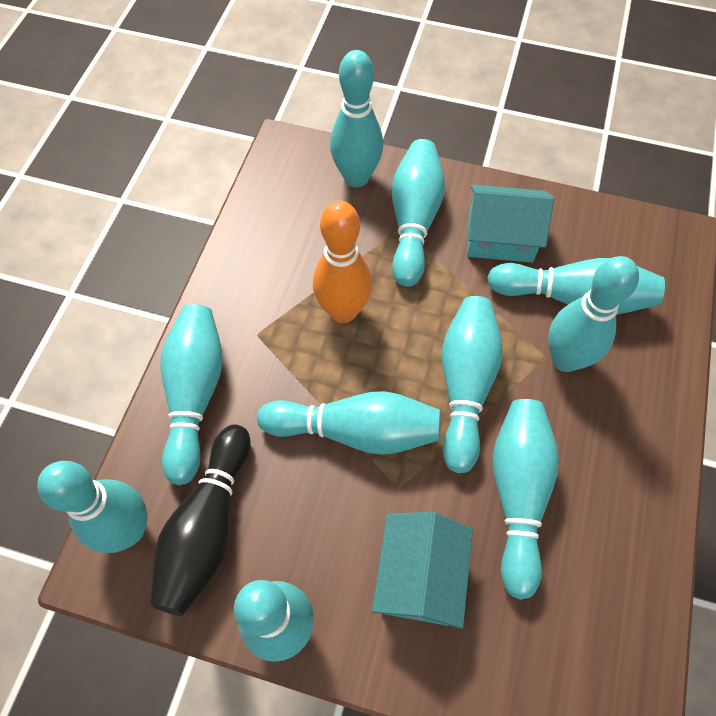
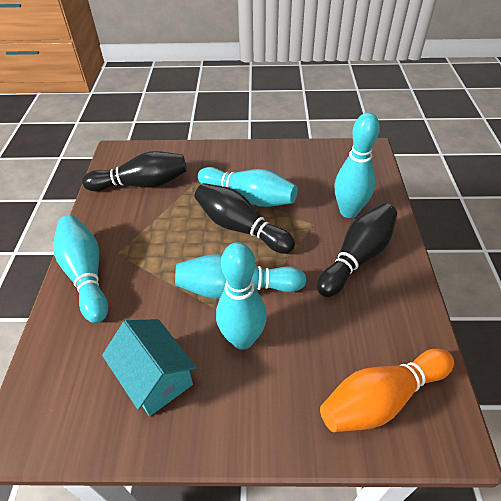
black bowling pin: [150,424,251,616] = 1 -> [82,151,187,191] [195,183,295,254] [317,203,397,297] = 3
turquoise bowling pin: [37,461,147,553] [160,304,223,485] [234,580,314,662] [257,391,440,455] [330,50,383,188] [392,139,445,287] [442,296,503,474] [487,258,665,315] [492,399,559,600] [548,256,639,372] = 10 -> [53,215,108,323] [175,254,306,299] [197,167,298,207] [216,242,267,350] [334,113,380,218] = 5
turquoise house: [372,512,473,629] [467,185,554,263] = 2 -> [102,319,197,416] = 1

